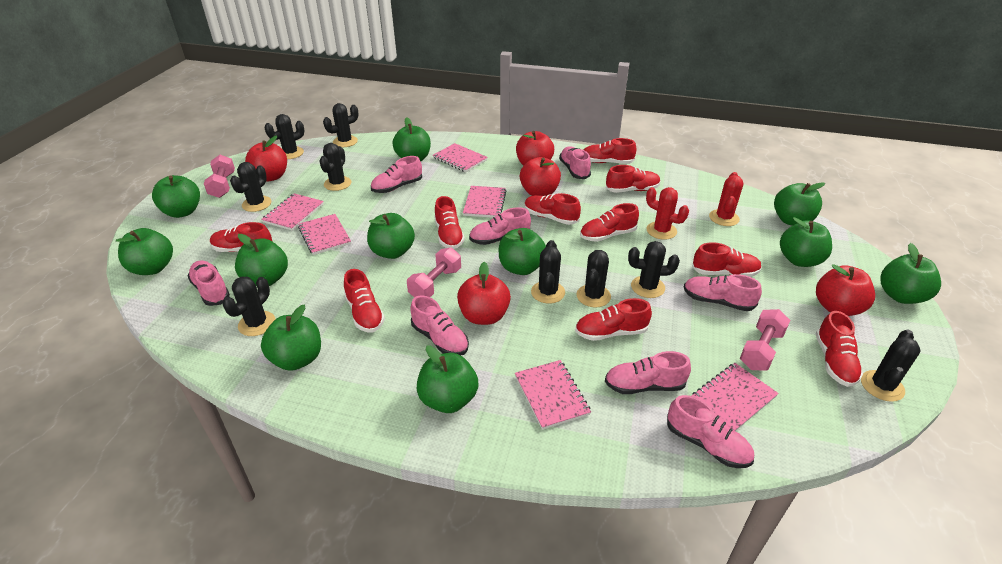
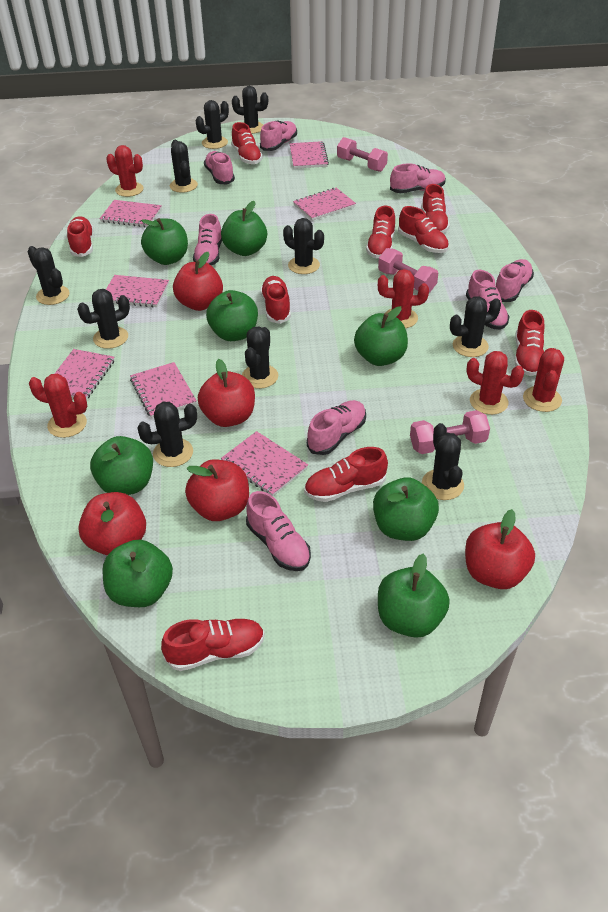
black cactus: [222,277,276,336] [230,162,271,212] [264,114,304,159] [320,143,351,191] [323,103,358,147] [531,240,565,304] [576,250,611,307] [628,241,680,298] [861,330,921,402] = 9 -> [28,246,70,305] [77,289,130,349] [137,402,197,467] [170,140,198,193] [196,100,229,149] [232,86,268,134] [242,327,278,389] [283,218,324,274] [422,423,464,500] [450,296,501,357] = 10
green apple: [116,228,173,275] [152,175,200,218] [235,234,288,286] [261,305,321,371] [367,213,415,259] [393,117,431,161] [417,346,478,413] [499,228,546,275] [774,182,825,226] [780,217,832,267] [881,243,941,304] = 11 -> [90,436,153,495] [102,540,173,607] [141,218,188,265] [206,290,258,341] [221,201,267,256] [354,306,408,366] [373,477,439,541] [378,554,450,638] = 8
pink notebook: [261,193,324,231] [298,214,351,255] [433,143,488,172] [463,186,507,218] [515,360,591,430] [692,363,779,431] = 6 -> [55,349,115,400] [100,200,162,227] [106,275,169,307] [130,362,197,418] [221,431,308,496] [290,141,329,169] [293,188,356,221] = 7
red cactus: [646,187,689,240] [709,172,743,226] = 2 -> [29,374,87,438] [106,145,144,197] [378,269,429,328] [467,351,524,415] [523,348,564,412] = 5
red shoe: [210,222,272,252] [344,269,385,332] [434,196,465,249] [524,193,581,225] [575,298,652,341] [580,203,639,242] [584,138,637,164] [606,165,660,193] [692,242,762,277] [816,311,863,387] = 10 -> [67,216,93,257] [161,619,265,671] [231,122,263,164] [260,276,291,324] [304,447,388,502] [366,206,395,258] [398,206,449,253] [421,184,450,233] [515,310,544,376] = 9

